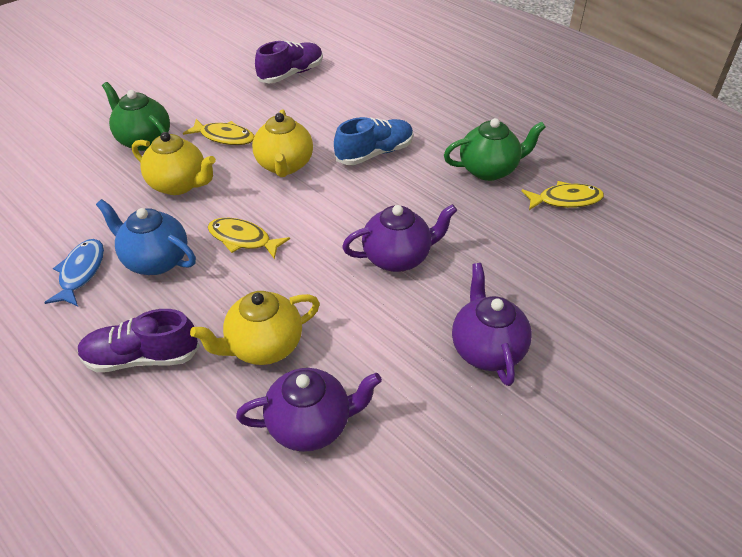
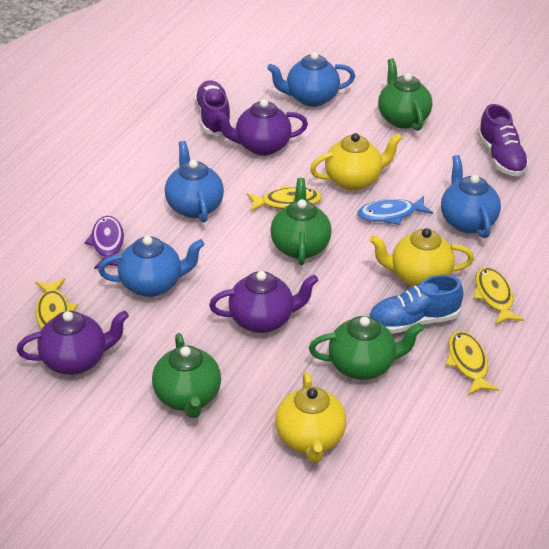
blue teapot: [96,199,196,275] = 1 -> [98,236,205,297] [165,141,224,222] [267,52,355,107] [441,155,501,238] = 4
green teapot: [102,82,170,151] [444,118,546,181] = 2 -> [152,333,221,418] [270,178,332,265] [309,316,424,380] [378,58,432,131] = 4
purple fish: none = 0 -> [84,216,124,269] = 1
yellow fish: [183,119,254,145] [208,218,290,260] [522,181,604,210] = 3 -> [35,278,78,329] [247,185,322,212] [446,331,499,395] [473,267,524,325] = 4

